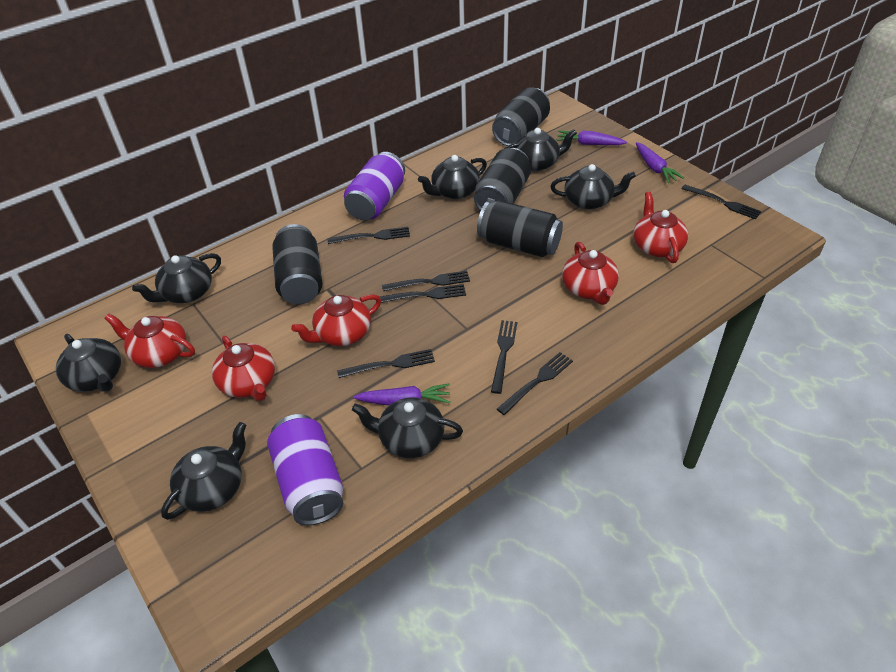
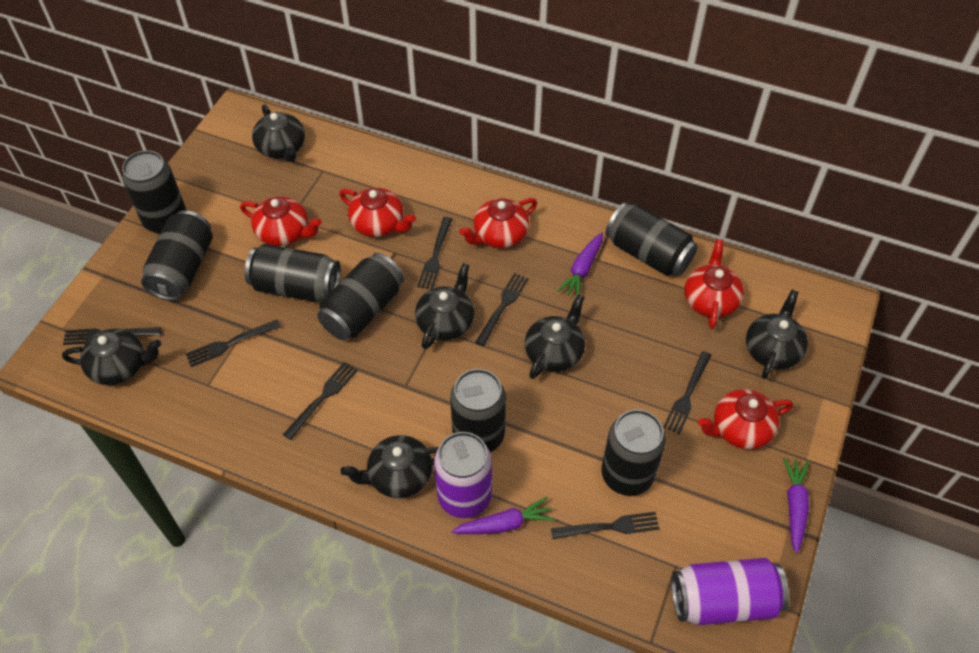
black can: [272,224,323,304] [474,148,531,211] [477,201,563,257] [492,87,550,146] = 4 -> [122,150,186,234] [141,210,213,301] [245,244,341,302] [317,253,404,340] [450,369,506,452] [601,409,666,496] [605,202,698,276] = 7
black teapot: [56,334,121,392] [132,253,221,303] [161,422,246,520] [352,397,463,458] [418,155,487,199] [504,128,577,171] [550,164,636,210] = 7 -> [62,329,161,385] [252,104,305,162] [340,435,439,498] [415,263,474,349] [525,294,585,379] [746,290,808,379] = 6

